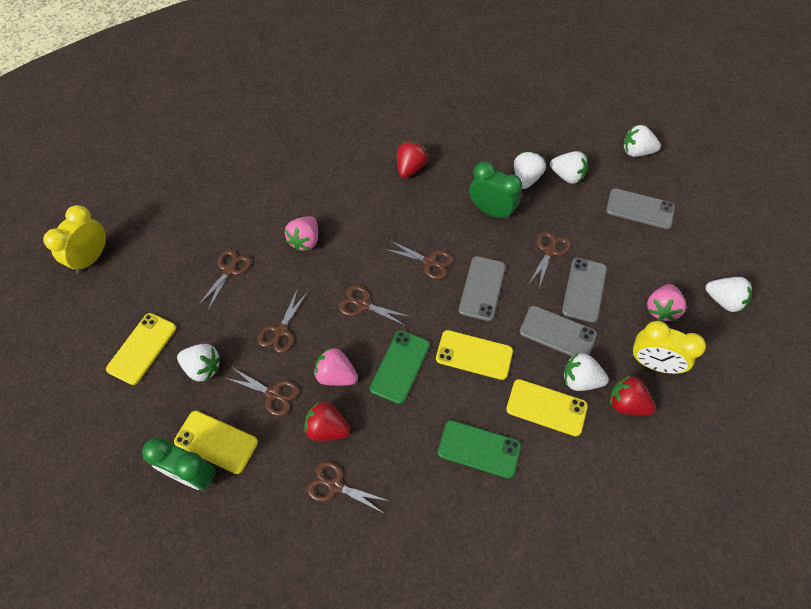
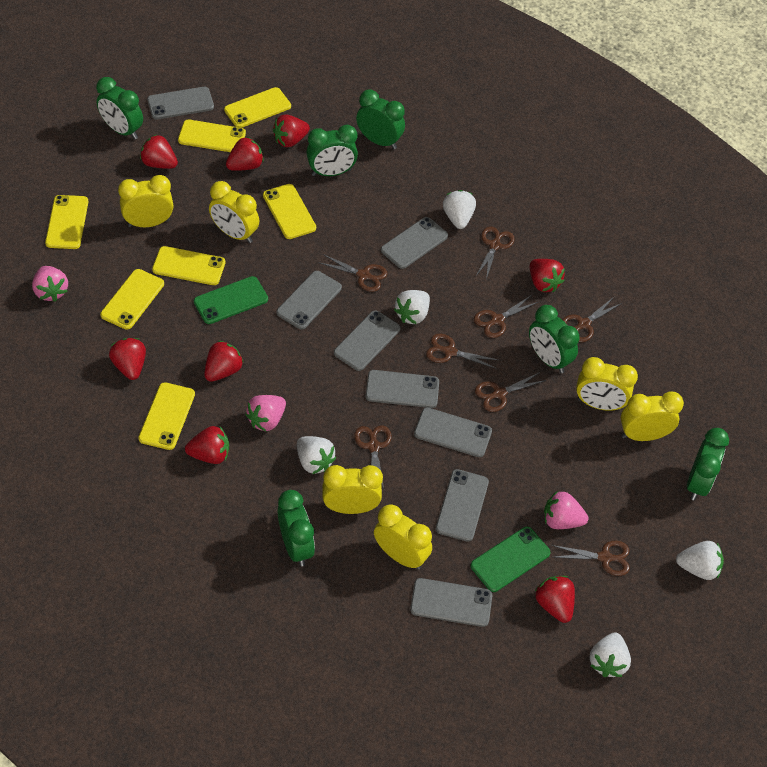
brown scissors: [198,249,251,310] [226,368,299,416] [258,288,307,353] [307,461,389,514] [339,285,410,326] [385,241,453,280] [529,231,570,288] = 7 -> [318,254,387,292] [354,425,392,489] [426,334,498,368] [474,296,538,338] [475,372,546,412] [476,227,515,280] [552,541,630,576] [562,297,622,342] = 8
green clock: [142,437,216,490] [469,161,522,220] = 2 -> [96,77,143,140] [278,490,315,566] [306,125,358,176] [356,90,405,149] [529,305,579,373] [687,428,729,501] = 6
grey phone: [459,256,506,321] [520,306,597,357] [562,258,607,323] [606,188,675,229] = 4 -> [147,87,214,119] [276,271,342,329] [334,311,401,371] [366,370,439,408] [381,217,448,269] [410,578,492,627] [414,407,492,457] [436,469,489,542] = 8
red strawberry: [304,401,351,441] [397,142,428,178] [610,375,656,415] = 3 -> [109,338,146,380] [140,134,178,169] [185,426,229,464] [204,341,244,382] [226,137,264,171] [273,115,310,147] [530,259,565,292] [535,576,575,623] = 8
white strawberry: [177,344,221,381] [514,152,546,189] [550,151,588,184] [563,353,609,391] [623,125,661,157] [705,277,752,312] = 6 -> [297,436,336,474] [394,290,430,324] [443,190,476,229] [589,633,631,677] [676,541,724,580] = 5
yellow clock: [43,205,106,274] [631,321,706,374] = 2 -> [118,175,173,227] [209,181,260,243] [322,465,383,514] [374,504,432,569] [576,357,638,411] [621,391,684,441] = 6
yellow phone: [106,313,176,385] [174,411,258,474] [436,330,513,380] [506,379,588,436] = 4 -> [45,195,88,249] [100,269,164,330] [138,382,195,450] [152,246,226,285] [178,120,246,152] [224,87,291,128] [263,184,316,239] = 7

